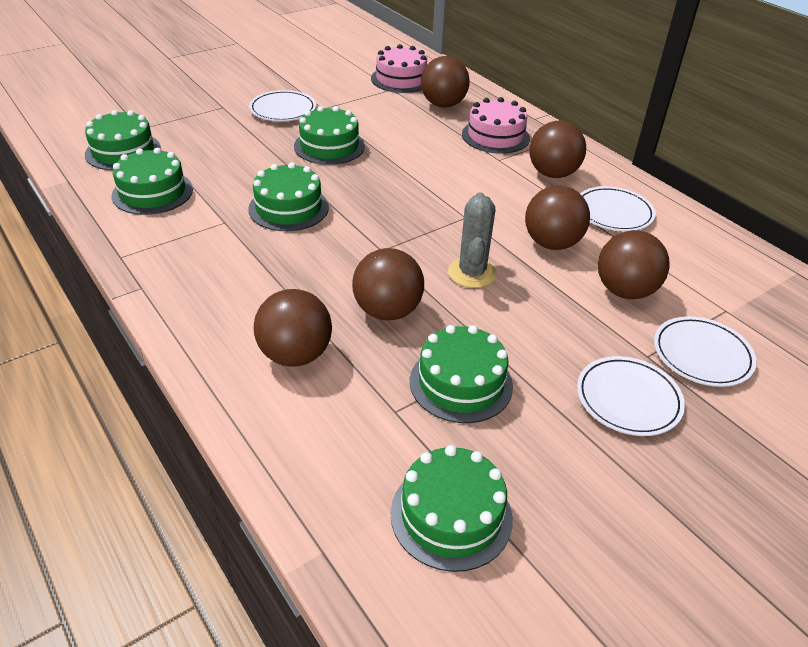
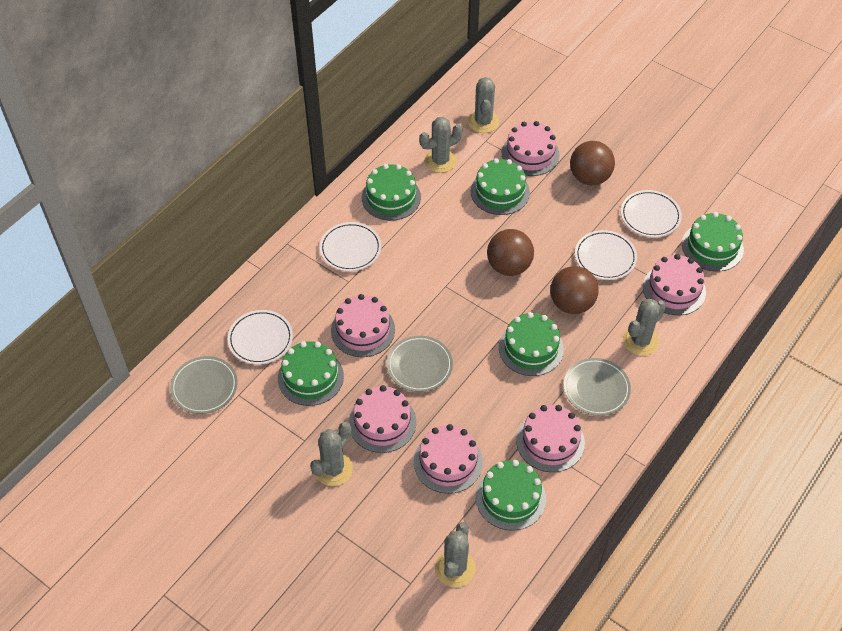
brown ball: [254,289,332,367] [352,248,424,320] [421,56,470,107] [525,186,590,250] [529,121,586,178] [598,230,670,299] = 6 -> [487,229,534,276] [550,266,599,314] [570,141,615,185] = 3
grey cactus: [448,192,497,288] = 1 -> [310,422,353,486] [419,117,463,173] [435,522,476,588] [468,77,499,133] [623,298,666,356] = 5
grey plate: none = 0 -> [170,356,238,414] [387,336,453,392] [564,358,631,416] = 3
pink cake: [371,44,427,93] [462,97,530,154] = 2 -> [331,294,395,357] [349,385,416,453] [414,424,483,494] [502,121,559,176] [516,405,585,472] [643,254,706,315] = 6

